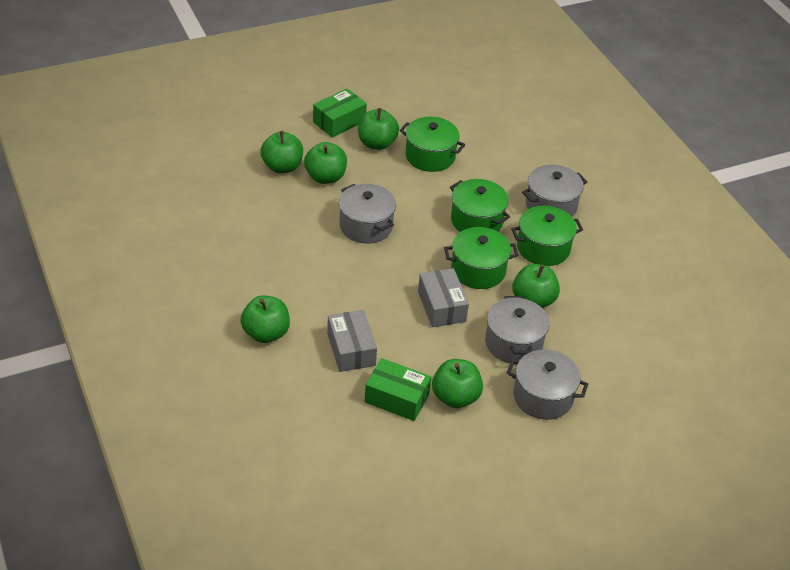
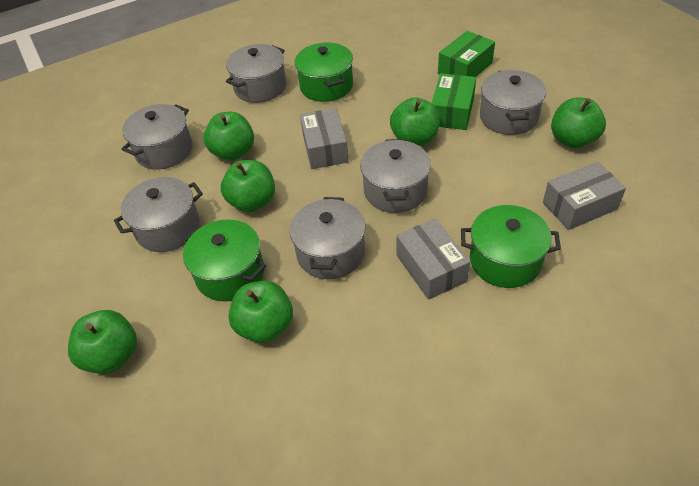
green pot: [400,116,465,172] [444,227,518,289] [450,179,510,232] [511,206,583,266] = 4 -> [182,219,266,301] [295,43,353,102] [461,205,561,288] = 3
grey box: [327,310,377,372] [418,268,469,327] = 2 -> [300,108,349,169] [396,219,470,300] [543,162,626,230] = 3
grey pot: [339,184,396,244] [485,296,549,363] [507,350,588,420] [522,165,587,217] = 4 -> [114,177,203,252] [121,104,192,170] [226,44,286,103] [289,197,365,279] [360,139,431,213] [480,70,546,135] = 6

